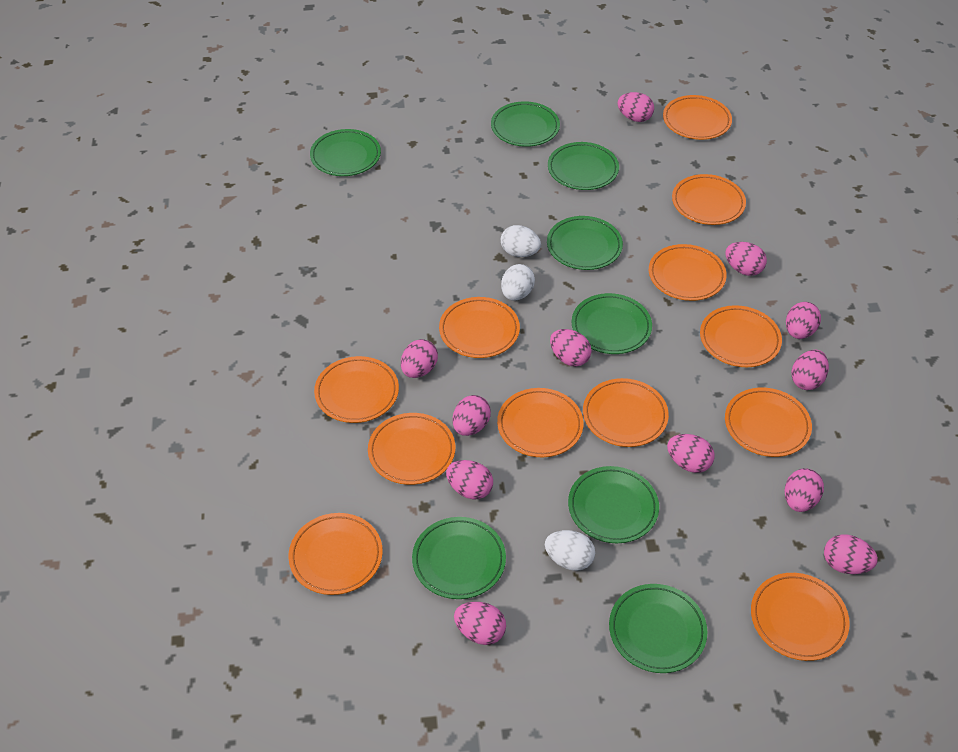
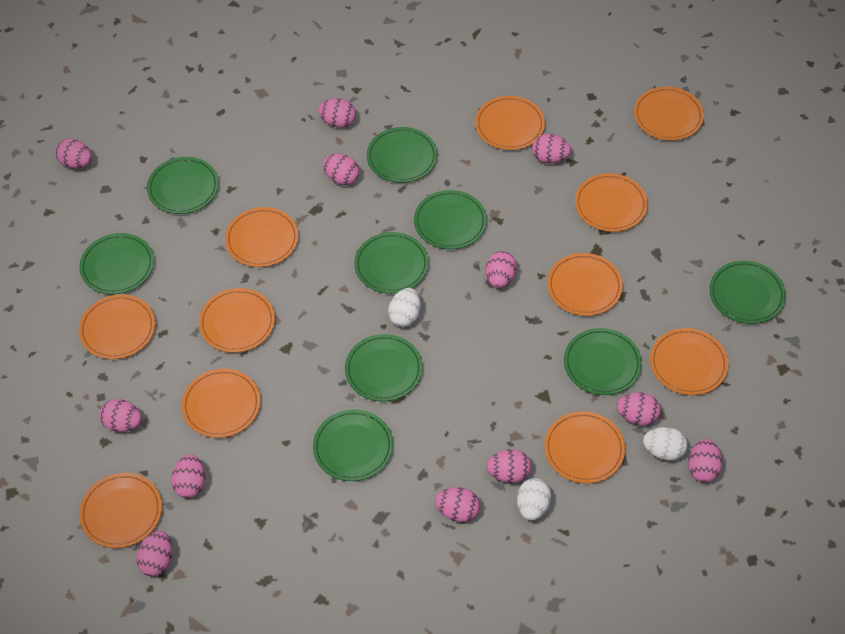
green plate: [310,129,381,176] [412,517,506,599] [491,101,560,147] [547,216,623,270] [548,142,619,190] [568,466,659,543] [572,293,652,354] [609,584,708,673] = 8 -> [79,233,154,295] [147,157,219,214] [313,410,393,481] [345,334,423,401] [354,232,429,294] [367,127,437,183] [414,190,487,249] [564,328,642,395] [709,261,786,324] = 9
orange plate: [288,513,383,595] [314,356,399,423] [368,413,455,485] [439,297,520,358] [497,388,583,457] [583,378,669,447] [649,244,727,301] [663,95,732,140] [672,174,746,225] [700,305,782,367] [725,388,812,457] [751,573,850,661] = 12 -> [78,294,155,359] [79,473,162,548] [181,369,260,438] [199,288,275,353] [225,207,298,267] [475,96,545,150] [544,411,625,483] [547,253,623,316] [575,173,648,232] [634,87,704,141] [650,328,728,395] = 11

